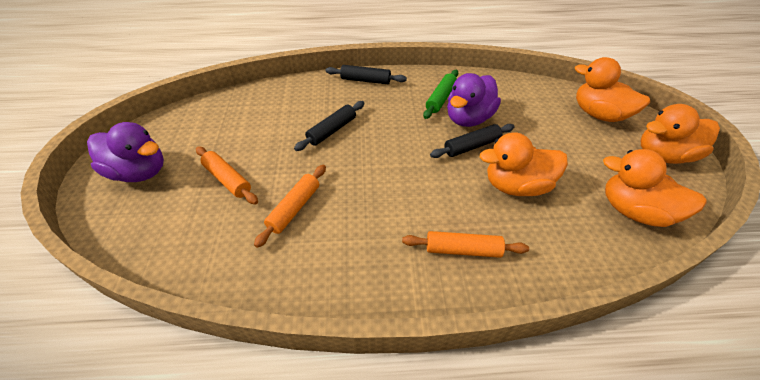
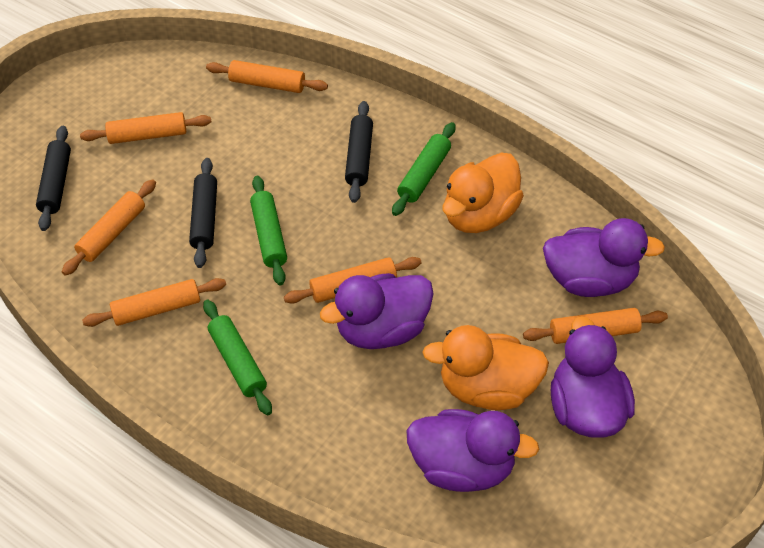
green rolling pin: [423,70,458,119] = 1 -> [203,300,272,415] [250,176,287,286] [392,122,456,216] = 3
orange duck: [480,132,568,196] [575,57,650,122] [603,149,706,227] [641,104,720,164] = 4 -> [422,325,549,410] [442,152,524,233] = 2
orange rolling pin: [196,147,258,204] [254,165,326,248] [402,231,529,258] = 3 -> [62,179,156,276] [80,112,211,144] [82,278,226,327] [206,60,328,93] [284,257,422,304] [523,308,668,344] = 6
purple duck: [87,122,164,182] [447,73,501,127] = 2 -> [320,273,434,349] [406,409,539,492] [543,218,665,297] [551,316,635,437] = 4

